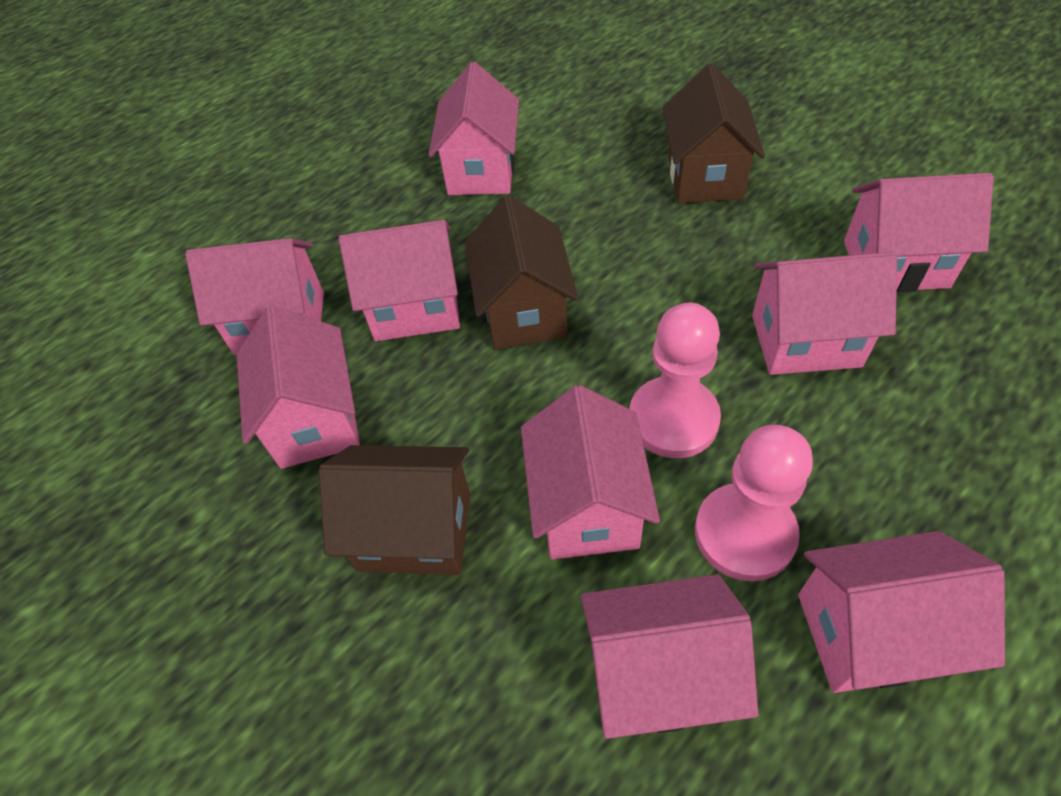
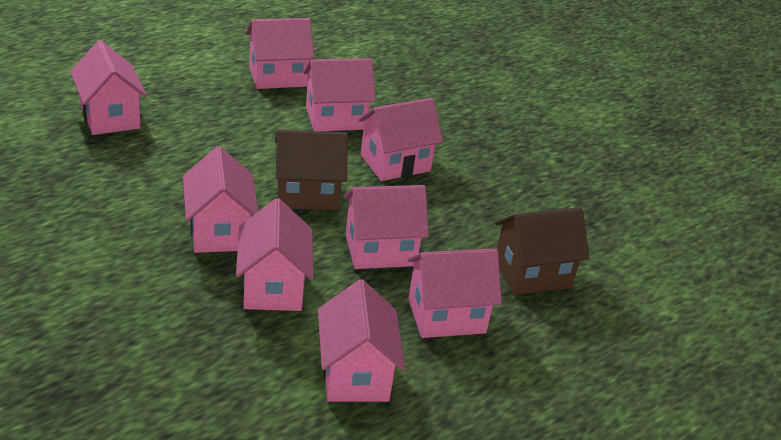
brown house: [318,445,470,575] [465,195,578,350] [662,64,765,203] = 3 -> [275,130,348,210] [495,207,589,295] = 2
pink pawn: [629,303,721,458] [695,425,813,582] = 2 -> none = 0

